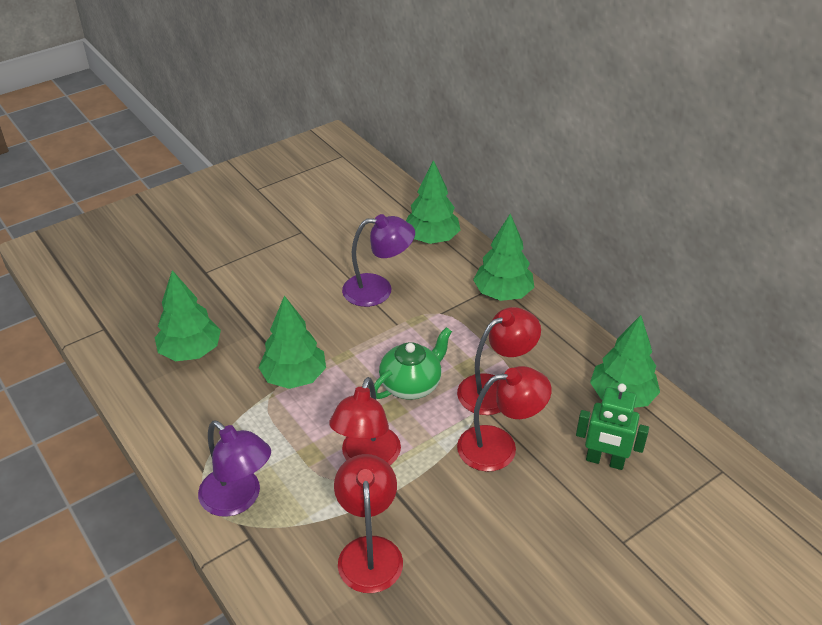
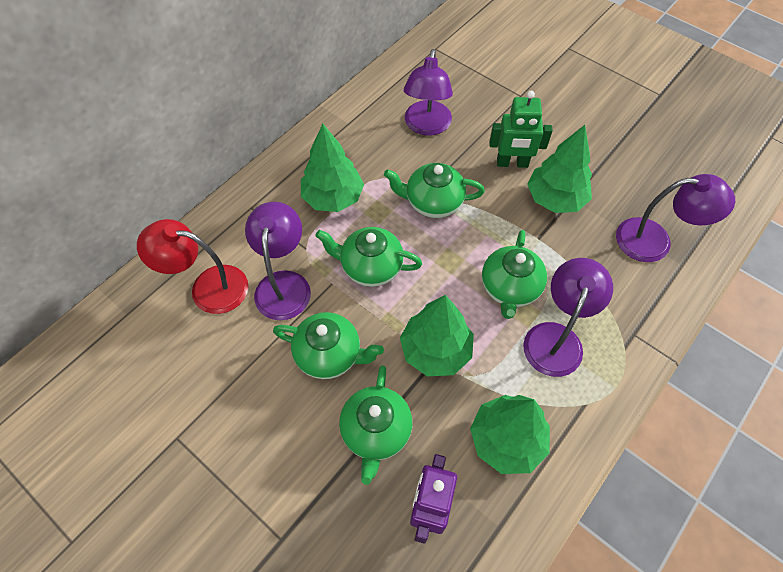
green teapot: [374,327,452,400] = 1 -> [273,312,384,379] [315,227,422,287] [339,365,412,485] [384,163,485,218] [482,230,547,319] = 5
green tree: [155,270,221,361] [258,295,326,389] [406,160,460,244] [473,214,534,301] [590,315,660,408] = 5 -> [301,124,364,212] [400,295,474,376] [470,395,550,474] [527,125,592,213] = 4
purple lamp: [198,420,271,517] [342,214,415,307] = 2 -> [245,202,311,320] [404,49,453,136] [523,258,613,377] [616,174,735,262] = 4
purple robot: none = 0 -> [410,454,457,544] = 1
red lamp: [329,377,401,465] [334,454,403,593] [457,307,541,415] [457,366,552,472] = 4 -> [137,219,249,314] = 1

